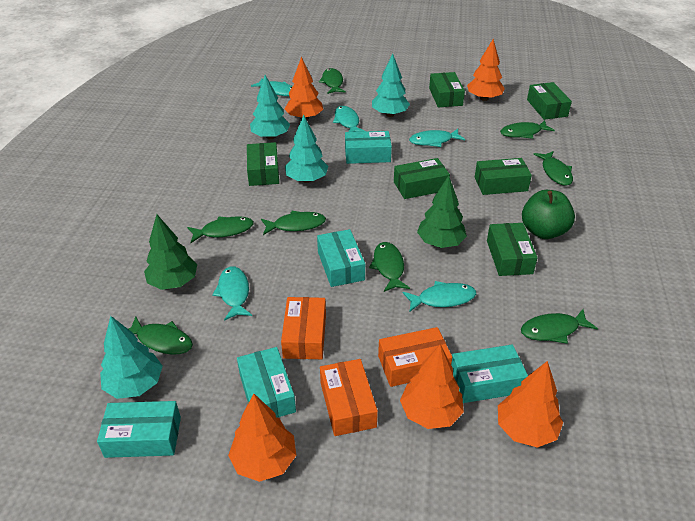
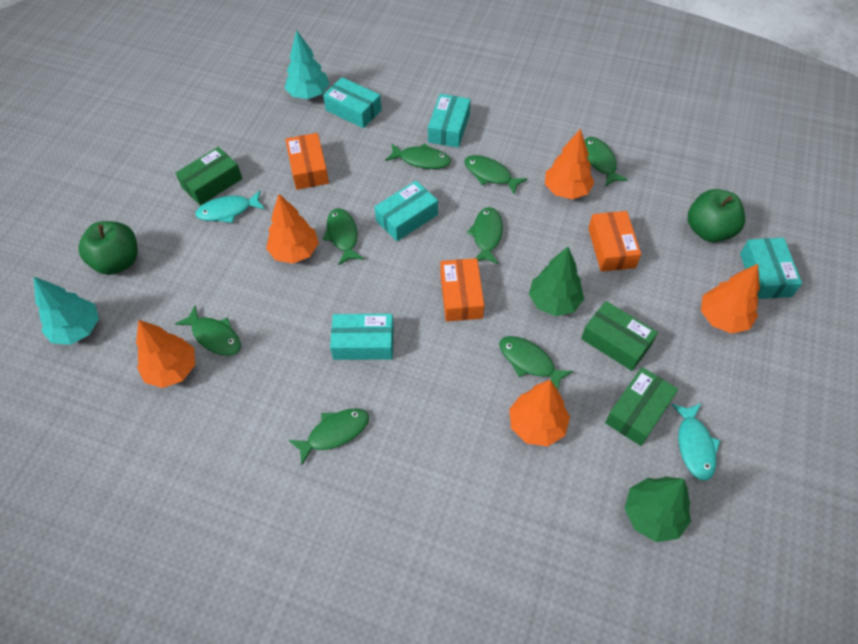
green apple: [522,190,575,239] = 1 -> [78,221,138,275] [688,189,745,242] = 2
green box: [247,142,279,186] [394,158,450,199] [429,72,465,108] [475,158,532,195] [487,223,538,276] [527,82,572,120] = 6 -> [176,147,242,206] [581,301,658,371] [605,367,678,446] = 3
turquoise fish: [212,266,252,321] [251,78,293,96] [333,106,366,132] [403,281,476,312] [409,129,465,147] = 5 -> [195,190,265,223] [671,403,720,481] = 2
turquoise tree: [100,316,162,399] [250,75,290,139] [285,115,328,183] [372,54,410,117] = 4 -> [33,276,99,345] [285,30,329,99] = 2

